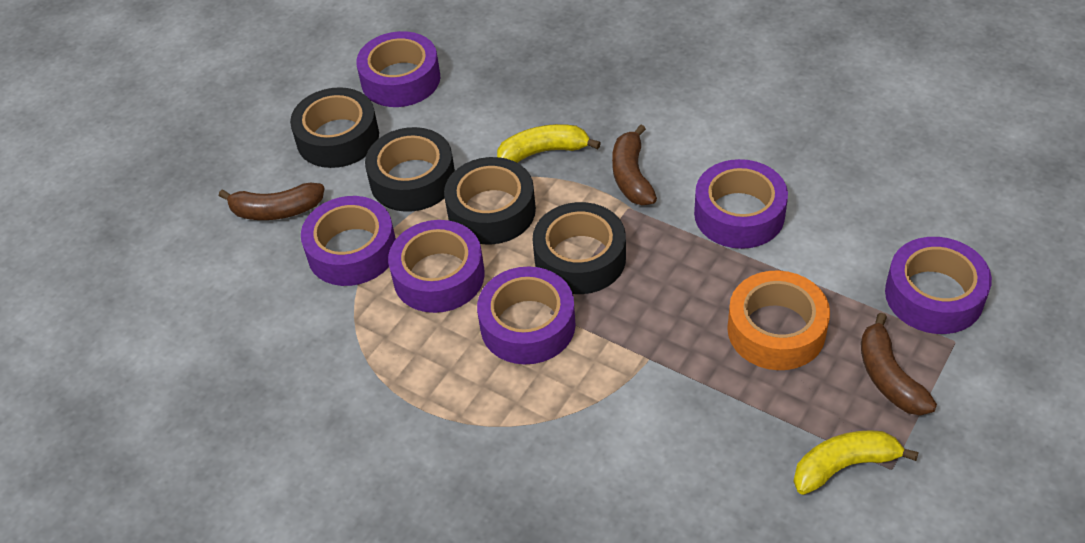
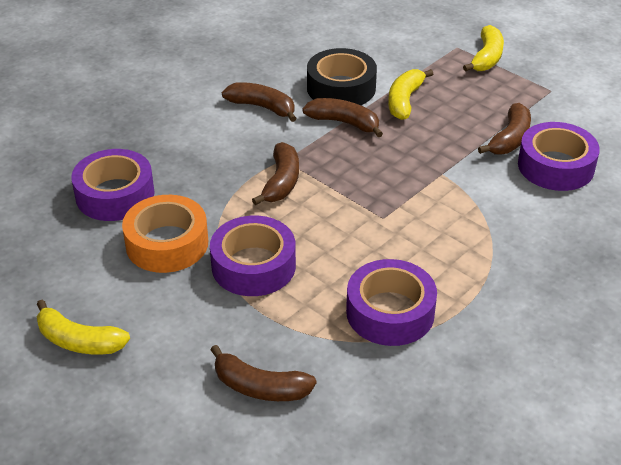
black tape: [290,87,379,168] [365,127,455,212] [444,157,536,245] [532,202,626,294] = 4 -> [307,48,377,105] = 1
brown banana: [219,183,325,220] [612,125,657,205] [861,312,937,416] = 3 -> [210,345,316,401] [222,82,297,122] [252,142,299,205] [302,98,383,137] [478,103,531,154] = 5
purple tape: [301,196,396,286] [356,31,440,107] [388,220,485,313] [477,266,576,364] [694,159,788,249] [885,237,992,334] = 6 -> [71,149,155,221] [210,216,296,296] [346,259,437,346] [518,122,600,191] = 4
yellow banana: [497,124,601,163] [793,430,919,495] = 2 -> [37,300,130,355] [388,69,433,120] [463,25,504,72] = 3

